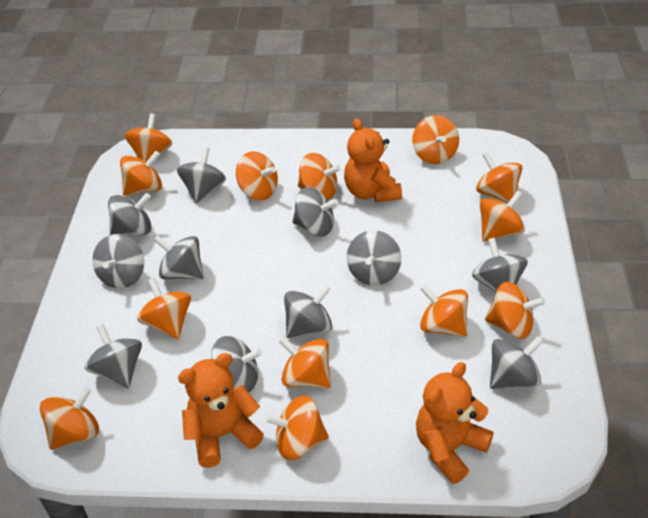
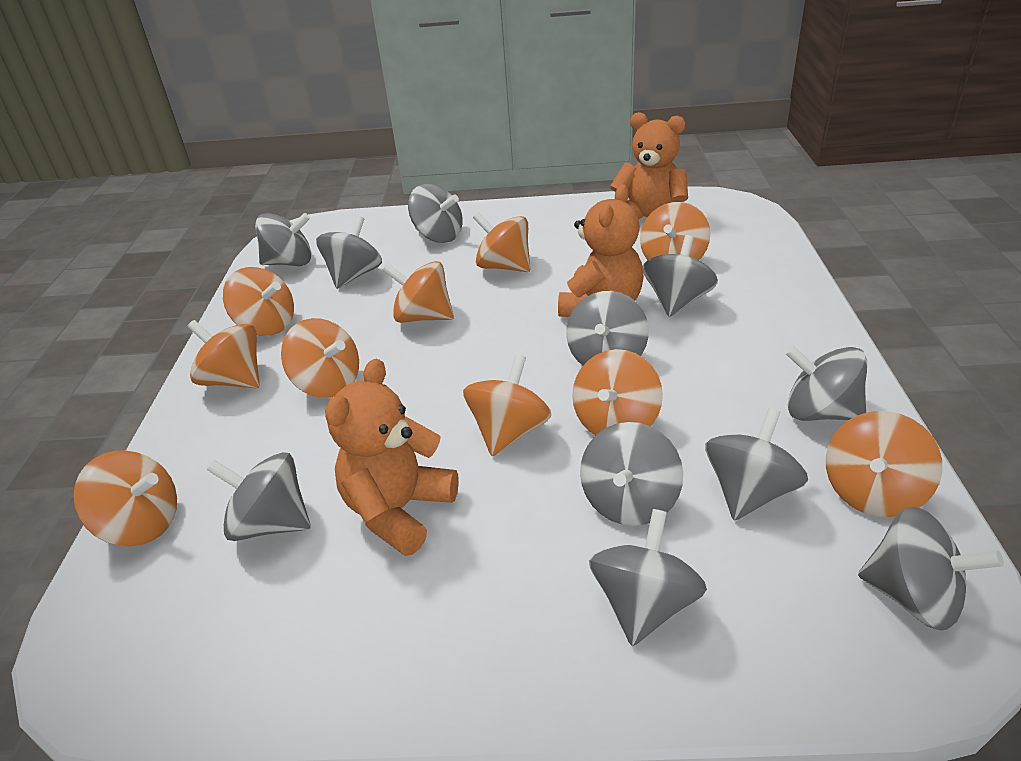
orange spinning top: [40,386,99,450] [120,151,162,196] [125,113,172,162] [137,278,191,339] [236,151,278,200] [265,396,329,460] [278,336,331,388] [298,153,341,200] [412,115,459,164] [420,284,468,337] [476,152,522,203] [480,191,525,242] [485,282,545,339] = 13 -> [74,450,177,546] [187,320,260,389] [223,267,294,336] [281,318,359,398] [383,261,454,323] [463,354,551,456] [473,212,530,272] [572,349,663,435] [640,202,711,260] [826,411,943,517] = 10

